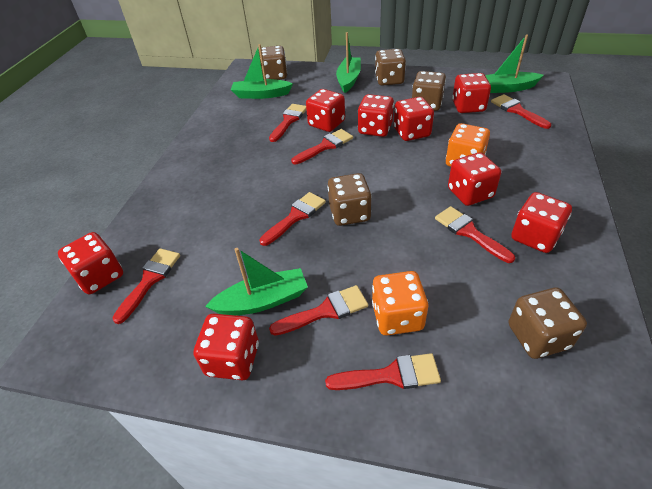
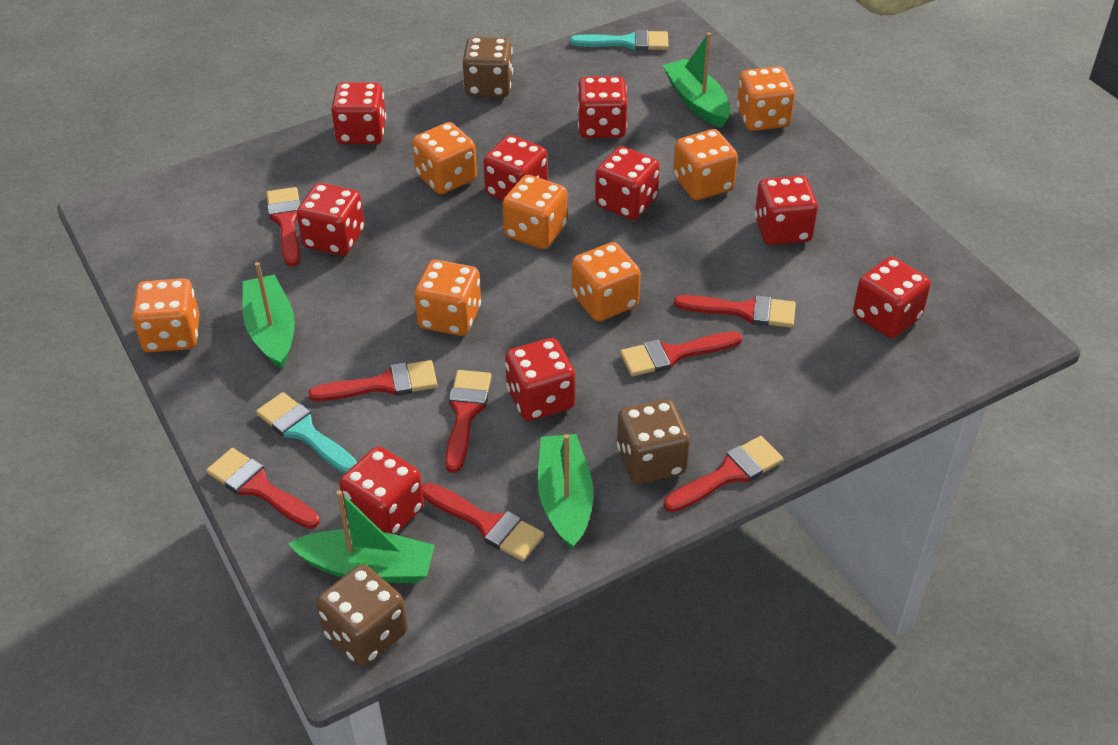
brown dice: [259,46,287,80] [327,173,372,226] [375,49,406,86] [412,71,446,111] [509,288,587,359] = 5 -> [316,564,408,667] [463,37,513,97] [617,399,690,484] = 3
orange dice: [372,271,428,336] [446,123,490,167] = 2 -> [132,278,200,352] [412,122,477,194] [414,260,481,336] [503,175,567,249] [572,242,641,321] [673,129,738,200] [737,66,795,131] = 7
red dice: [58,232,123,294] [193,313,259,380] [306,89,345,132] [358,94,394,137] [394,97,434,141] [448,152,501,206] [452,73,491,113] [511,192,572,253] = 8 -> [297,183,365,255] [331,82,386,144] [339,447,424,535] [483,135,548,201] [505,338,575,421] [577,76,627,138] [595,146,660,220] [755,176,818,245] [853,257,931,338] = 9
turquoise brush: none = 0 -> [256,392,357,474] [570,29,669,51] = 2

